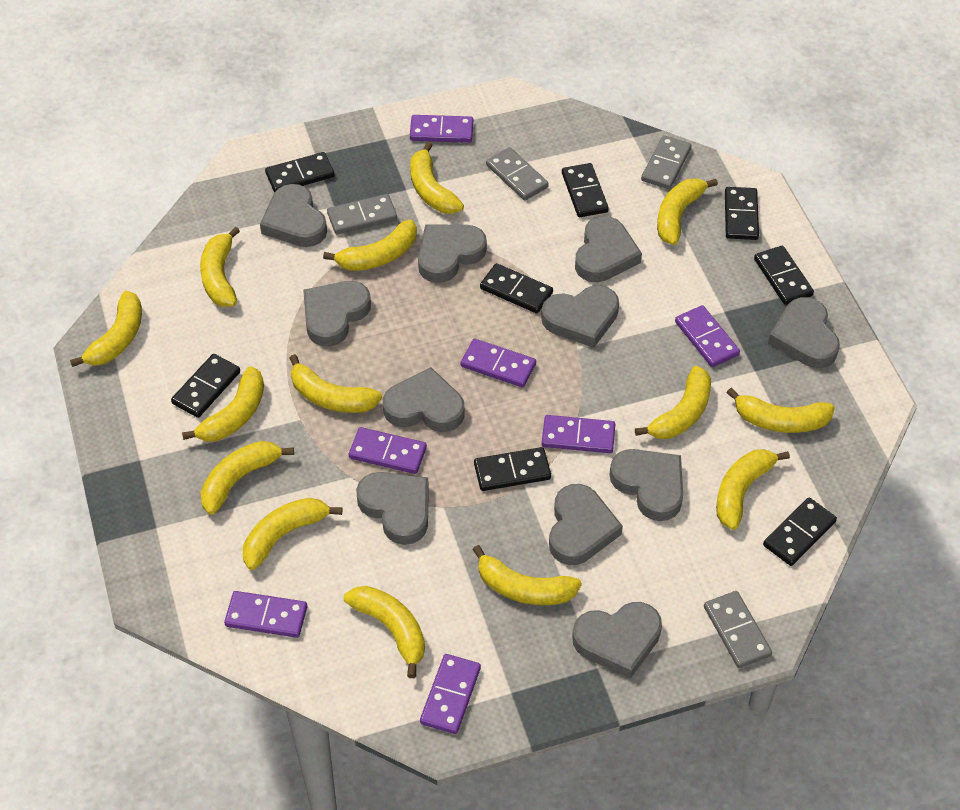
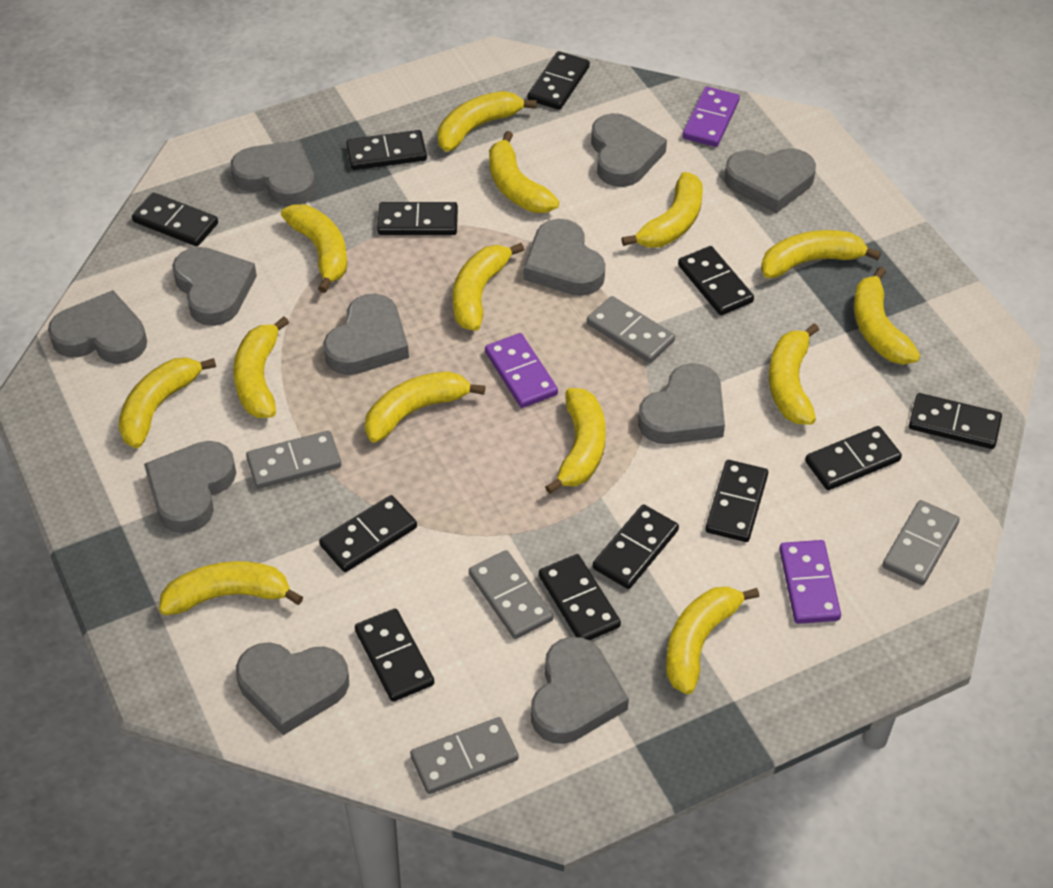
black domino: [171,354,240,418] [265,152,335,193] [474,447,551,491] [480,263,553,313] [562,163,609,217] [725,187,759,240] [754,246,814,305] [763,497,837,566] = 8 -> [132,192,218,246] [319,495,417,572] [346,130,427,170] [355,609,434,702] [377,202,458,235] [528,51,590,110] [539,554,621,641] [593,504,679,589] [678,246,754,315] [705,460,768,542] [805,426,902,490] [909,393,1002,449] = 12
grey domino: [327,194,397,235] [486,147,549,200] [641,135,692,189] [704,591,772,668] = 4 -> [246,431,341,489] [410,717,519,794] [469,550,553,639] [587,296,675,363] [882,500,960,585] = 5
purple domino: [224,591,307,638] [349,427,427,474] [410,115,473,143] [420,654,481,734] [461,339,536,388] [542,415,615,453] [675,305,740,367] = 7 -> [485,333,558,408] [682,87,740,147] [779,540,841,624] = 3

